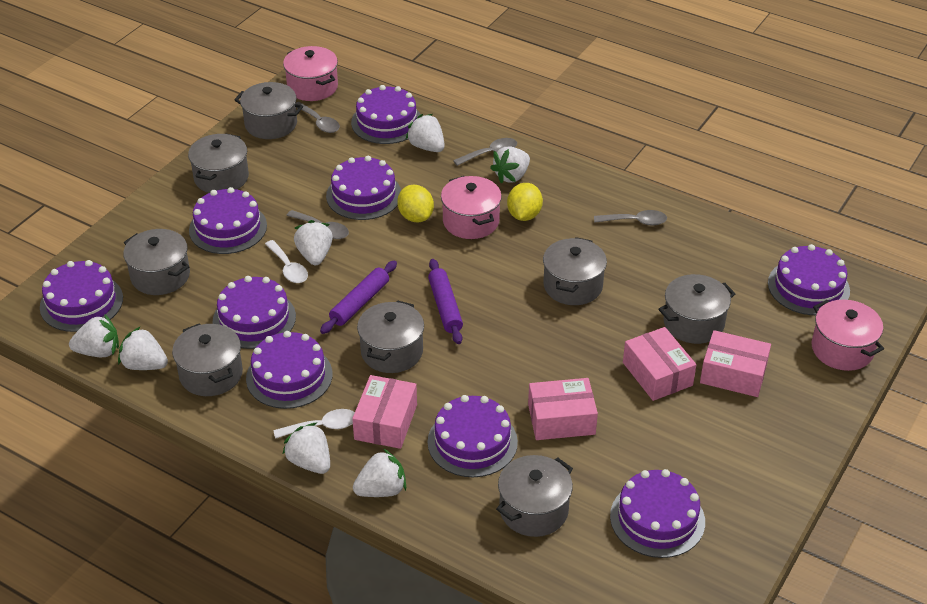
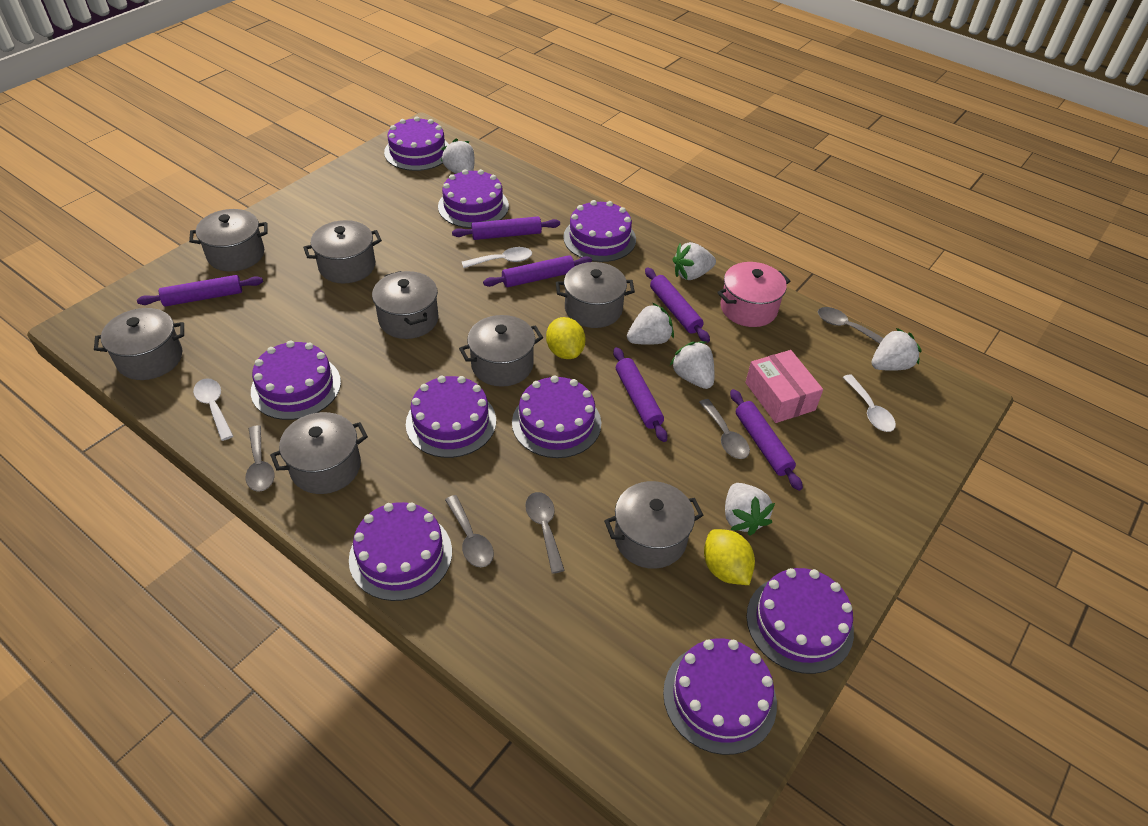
grey spoon: [286,210,349,239] [296,102,340,133] [453,138,517,166] [594,210,667,225] = 4 -> [246,425,274,492] [445,495,494,567] [525,492,565,574] [699,399,750,459] [818,307,884,344] = 5
pink box: [352,375,417,449] [528,378,598,440] [623,327,696,401] [700,330,771,397] = 4 -> [745,350,823,423] = 1
pink pot: [283,46,338,101] [441,176,502,239] [811,300,884,371] = 3 -> [717,262,790,327] = 1
purple rolling pin: [320,260,397,334] [428,259,463,344] = 2 -> [137,275,263,307] [452,216,560,240] [483,255,592,287] [613,347,667,442] [645,268,710,343] [730,389,803,491] = 6
white spoon: [265,240,308,283] [273,409,355,439] = 2 -> [193,378,233,441] [462,247,532,268] [843,374,896,432] = 3
white strawberry: [69,315,119,357] [118,326,168,370] [282,423,330,474] [294,220,333,265] [353,449,406,497] [405,114,445,152] [490,147,530,183] = 7 -> [441,139,474,174] [627,303,674,345] [670,341,714,389] [673,242,716,280] [725,483,775,536] [872,328,922,371] = 6

